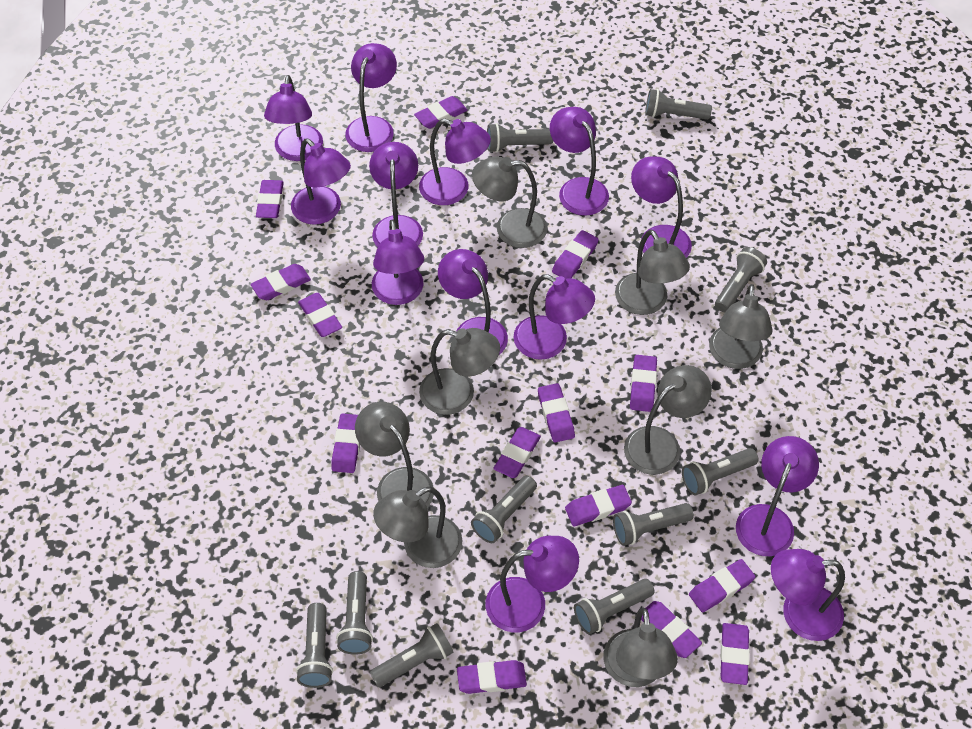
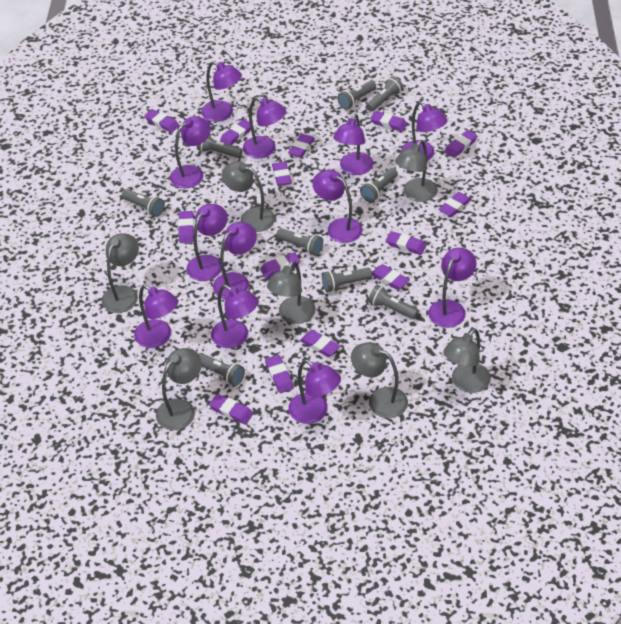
grey flashlight: [296,603,333,688] [336,571,373,655] [370,623,454,687] [471,476,537,543] [487,123,553,152] [574,579,655,635] [613,503,694,546] [645,89,712,120] [682,448,759,495] [715,247,767,312] = 10 -> [122,189,165,217] [197,135,242,158] [199,353,245,386] [276,228,323,256] [322,268,372,292] [337,81,376,109] [360,168,398,202] [366,76,403,112] [368,284,419,319] = 9
grey lamp: [355,402,434,508] [373,487,462,568] [419,328,500,415] [472,156,547,248] [603,608,678,687] [615,230,690,315] [624,365,712,475] [709,284,773,369] = 8 -> [102,234,139,313] [156,348,202,430] [222,161,275,232] [267,261,316,324] [351,342,408,418] [395,140,438,202] [443,329,491,393] = 7
purple lamp: [264,75,323,161] [291,139,351,225] [345,43,397,152] [369,142,423,247] [372,220,424,305] [419,119,491,205] [438,249,508,355] [486,536,579,632] [513,274,595,360] [550,107,609,216] [631,157,692,258] [736,436,819,556] [771,549,845,641] = 13 -> [134,285,178,348] [170,116,211,188] [187,204,228,281] [201,61,242,122] [211,285,259,348] [213,222,257,299] [243,97,286,158] [288,360,341,424] [313,170,362,243] [333,114,373,175] [401,102,448,161] [428,248,477,328] = 12

